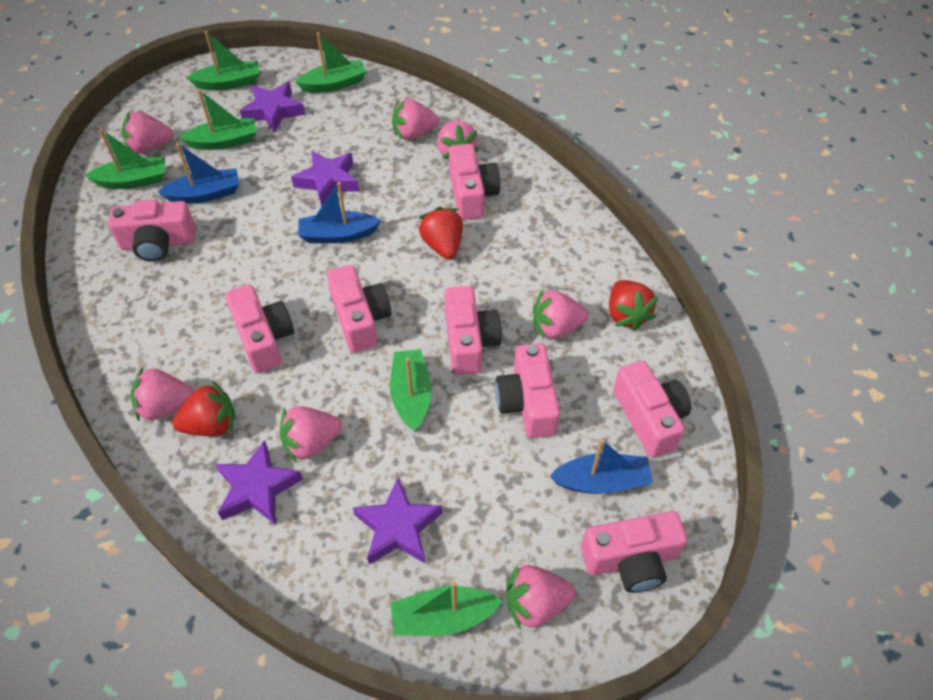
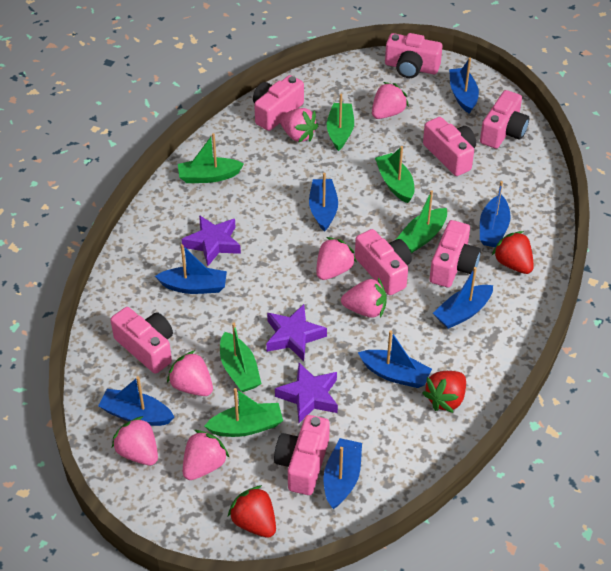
blue boat: [158,143,239,204] [298,182,381,243] [549,439,653,494] = 3 -> [98,376,174,426] [155,244,227,294] [309,173,338,232] [324,438,362,509] [358,330,432,388] [433,267,493,329] [449,57,479,114] [480,181,511,247] = 8
purple star: [215,440,303,525] [240,82,305,133] [291,151,359,206] [353,478,442,565] = 4 -> [182,215,241,266] [266,304,327,361] [275,363,338,423] = 3

